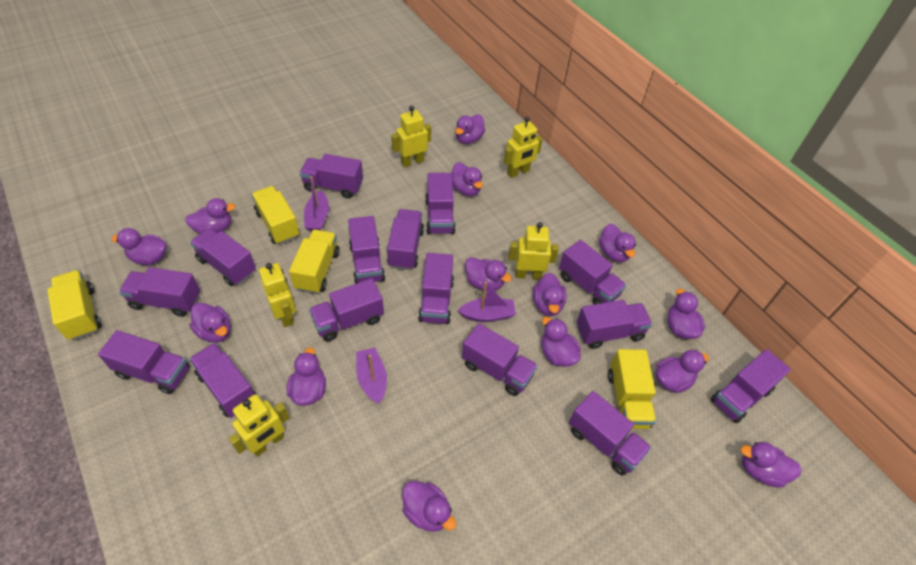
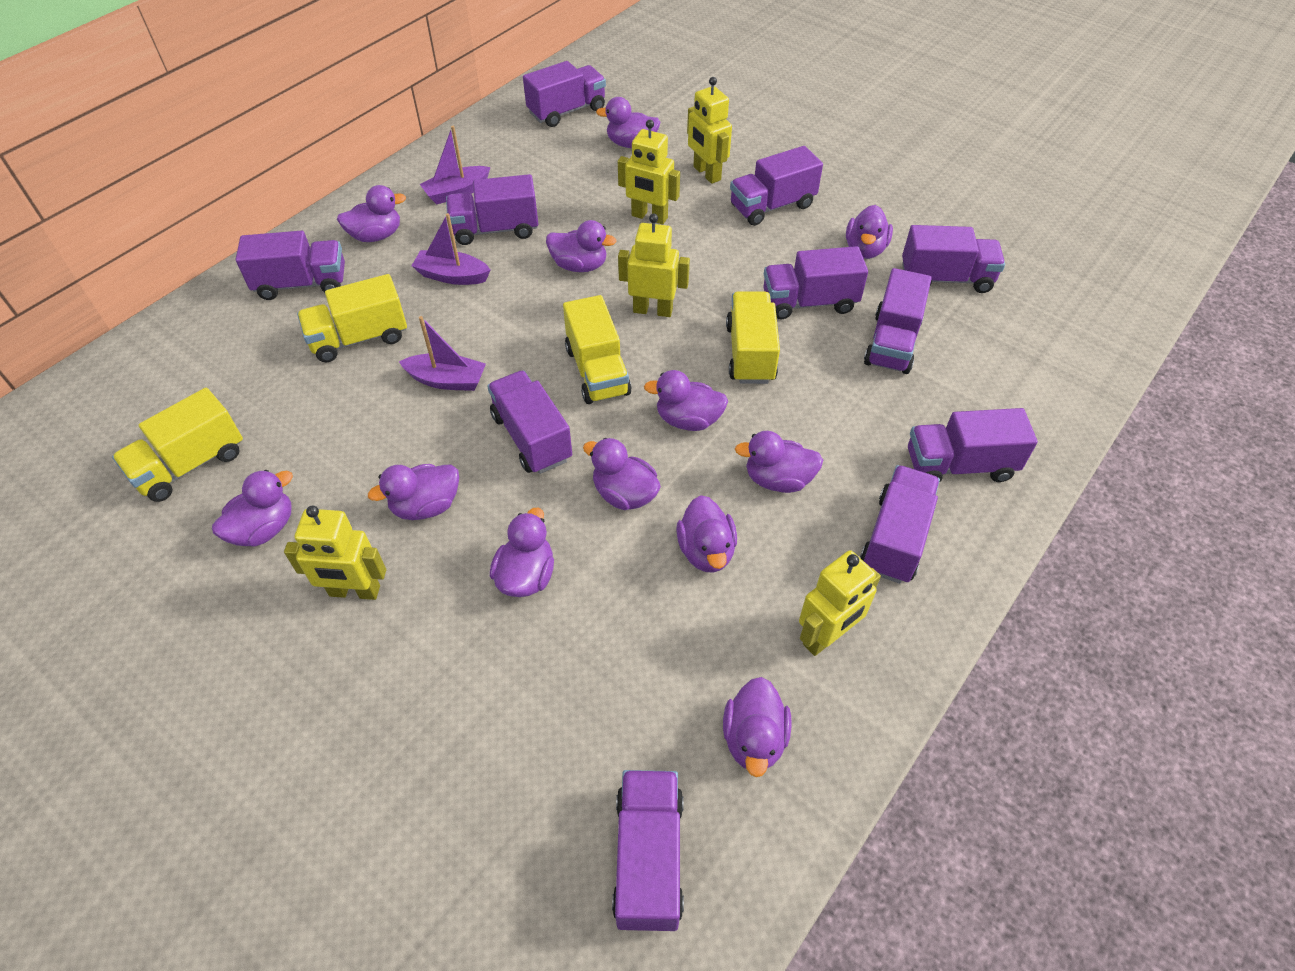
purple duck: [111,228,167,265] [185,198,236,234] [189,302,231,343] [286,347,326,406] [402,481,456,532] [452,162,483,196] [455,114,485,144] [465,257,512,291] [533,273,567,316] [541,317,581,367] [599,224,636,262] [656,350,709,393] [667,289,705,339] [740,442,802,488] = 14 -> [212,470,293,547] [337,185,406,242] [368,464,459,520] [490,507,554,597] [546,220,616,272] [583,438,661,510] [596,97,661,148] [644,370,728,431] [676,495,737,573] [723,677,792,777] [735,431,823,493] [846,205,893,259] = 12
purple truck: [98,330,190,394] [119,267,200,317] [189,343,256,418] [190,228,256,286] [300,154,363,199] [309,278,384,342] [348,216,385,284] [387,209,424,270] [418,253,454,324] [425,173,456,235] [462,323,538,396] [559,240,626,304] [569,391,652,476] [577,300,652,349] [711,349,791,423] = 15 -> [236,231,345,300] [446,174,538,245] [487,370,572,474] [523,61,606,127] [612,770,684,931] [730,146,823,226] [764,246,868,319] [860,465,940,583] [864,268,932,374] [902,225,1005,293] [908,408,1038,483] = 11

